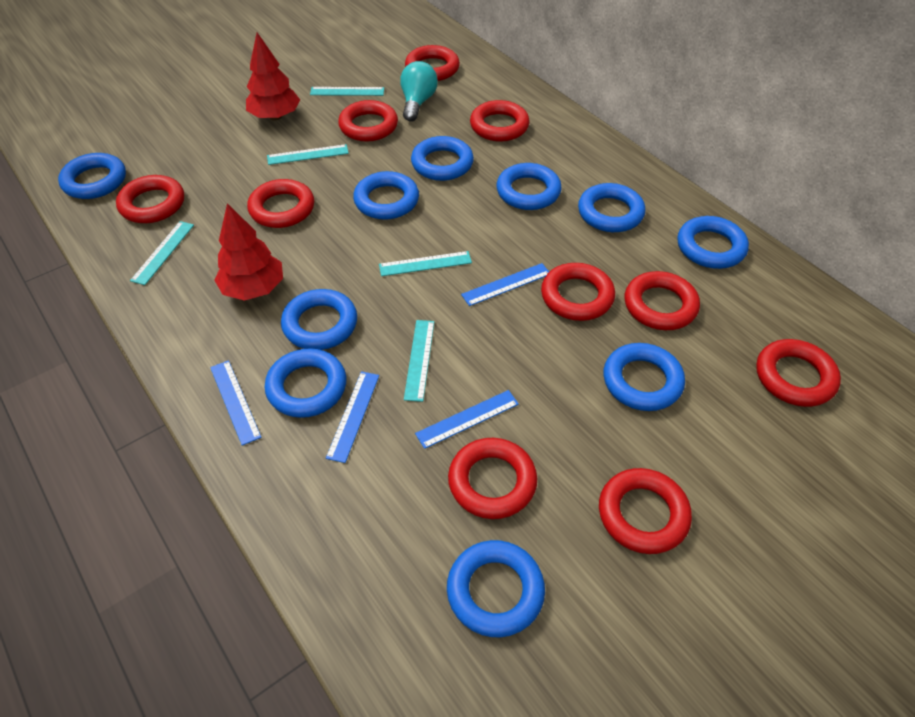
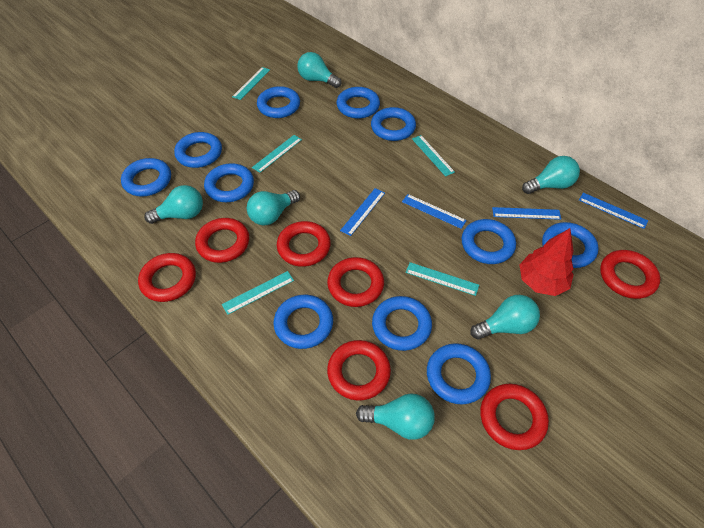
blue ring: [58,153,126,199] [265,348,346,418] [281,289,357,350] [353,171,419,220] [411,136,474,181] [447,540,545,637] [497,163,562,210] [578,183,645,232] [603,343,685,411] [677,216,749,269] = 10 -> [121,158,171,197] [174,132,222,168] [204,163,254,202] [257,86,300,118] [273,295,333,349] [336,87,380,119] [371,107,416,141] [372,296,432,351] [427,343,491,404] [462,219,516,264] [542,222,598,268] = 11
red ring: [116,175,184,223] [247,179,314,228] [338,100,398,142] [405,45,460,81] [448,438,537,519] [470,100,529,142] [541,263,615,321] [599,468,692,554] [625,271,700,330] [756,339,841,407] = 10 -> [138,253,196,302] [195,218,249,263] [277,221,331,267] [327,257,384,307] [327,340,391,401] [480,384,549,450] [600,250,660,299] = 7
red tree: [214,203,283,301] [246,32,300,120] = 2 -> [519,228,574,296] = 1
turquoise light bulb: [400,61,438,121] = 1 -> [144,185,203,224] [247,190,300,225] [297,52,341,88] [356,393,435,440] [470,295,540,340] [522,156,580,194] = 6

